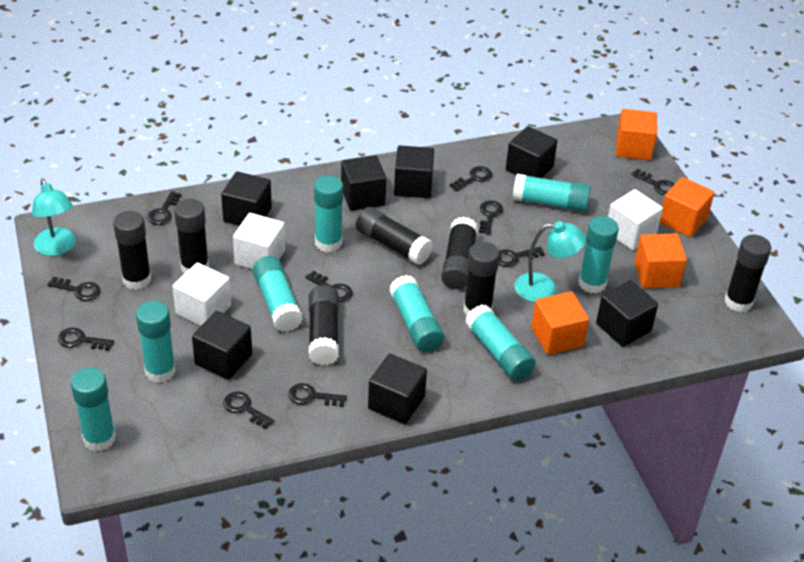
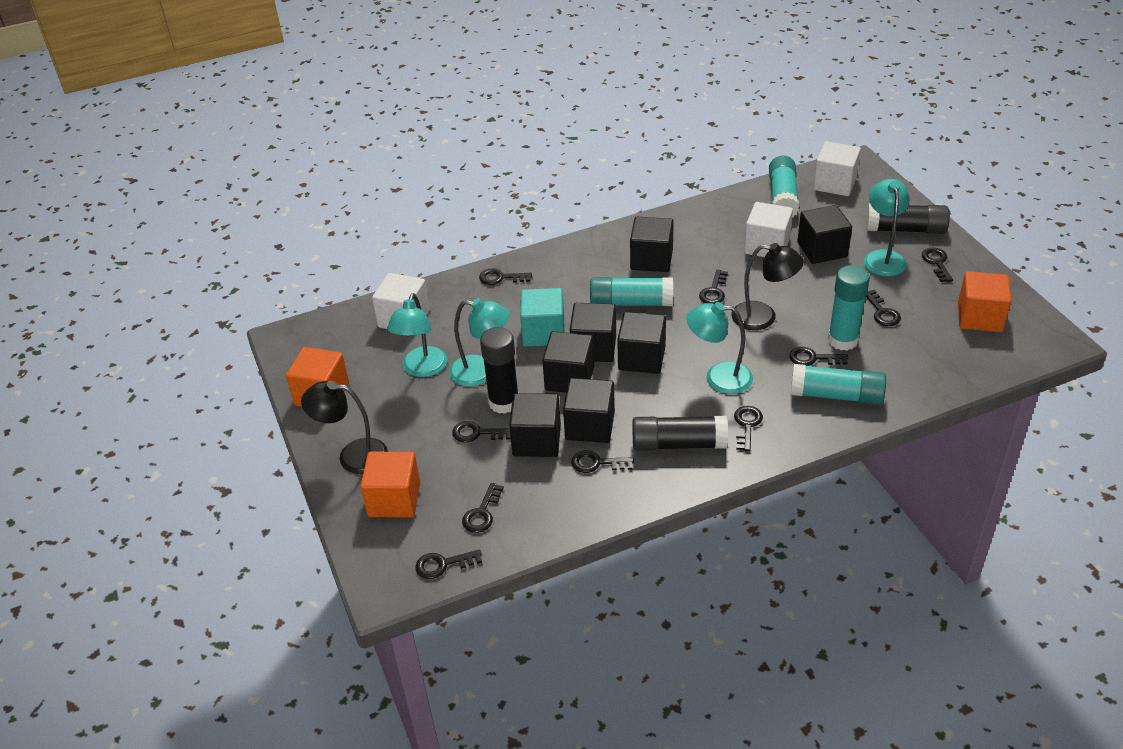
black glue stick: [113,211,151,290] [174,199,209,274] [309,285,339,365] [356,207,433,265] [441,217,478,289] [464,242,500,316] [725,235,772,312] = 7 -> [480,327,518,414] [632,416,728,451] [865,203,950,234] = 3
black lamp: none = 0 -> [301,381,388,474] [732,243,804,330] = 2
orange cube: [531,291,589,355] [616,109,657,160] [634,234,687,288] [660,177,715,237] = 4 -> [286,347,349,407] [360,452,420,518] [958,271,1011,332] = 3
turquoise cube: none = 0 -> [520,288,565,347] = 1
turquoise glue stick: [71,367,116,451] [136,301,176,383] [253,256,303,332] [314,175,343,252] [389,275,444,352] [465,304,536,381] [512,174,591,212] [579,216,619,293] = 8 -> [590,277,673,306] [769,156,799,218] [791,364,886,405] [828,265,870,351] = 4
turquoise lamp: [32,178,76,256] [514,221,586,302] = 2 -> [387,293,447,377] [449,298,509,386] [686,302,753,394] [864,179,910,277] = 4

